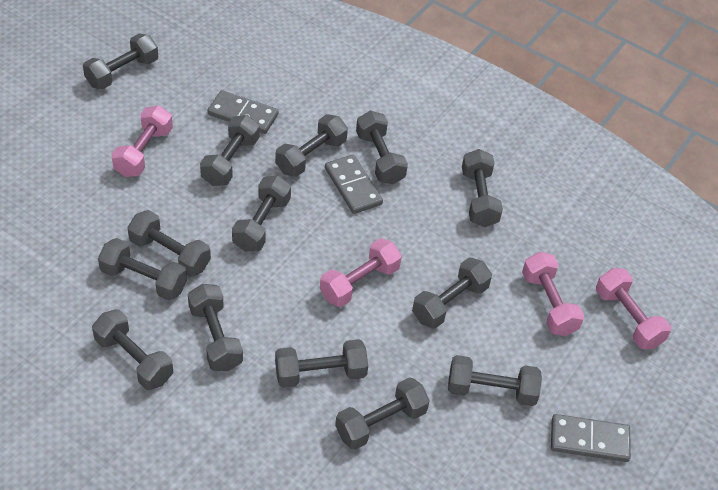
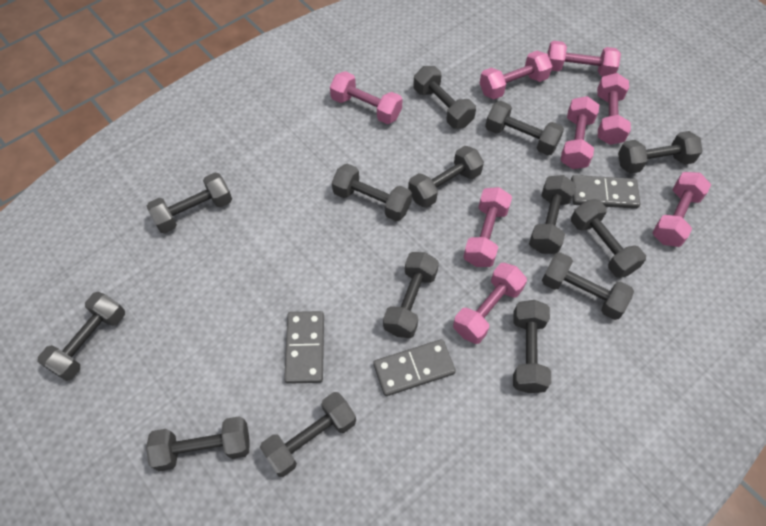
pink dumbbell: [111,105,173,177] [320,238,402,307] [522,252,584,336] [596,268,671,349] = 4 -> [330,71,402,124] [453,263,527,344] [463,187,512,267] [480,51,552,99] [547,41,621,77] [560,96,599,169] [597,73,631,145] [653,172,711,247] = 8

